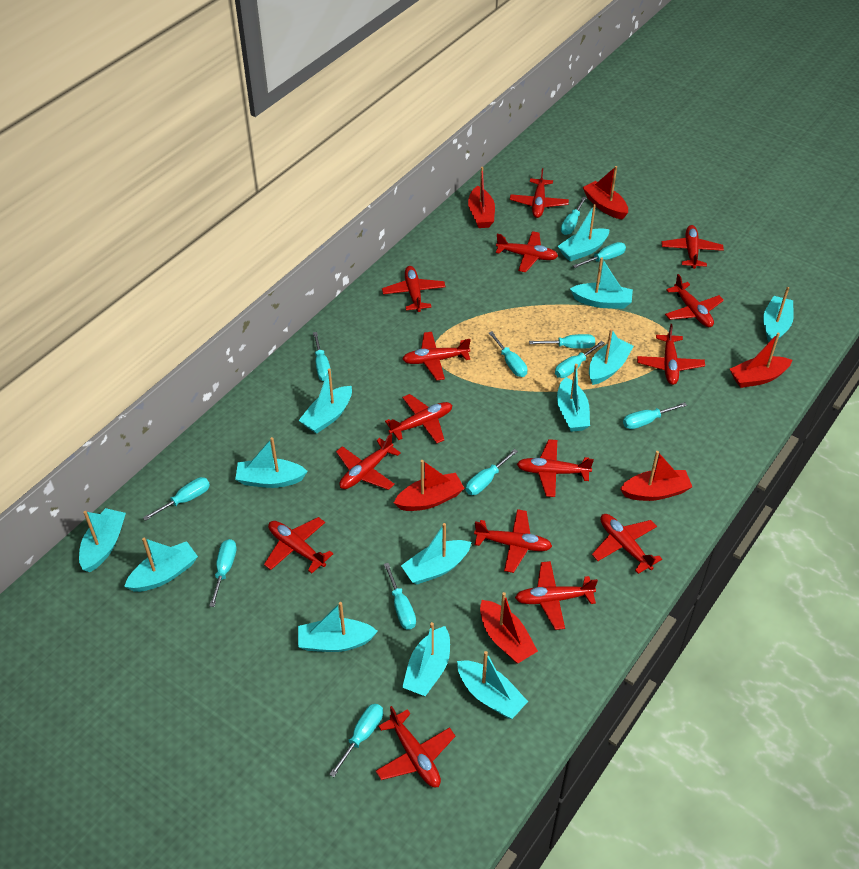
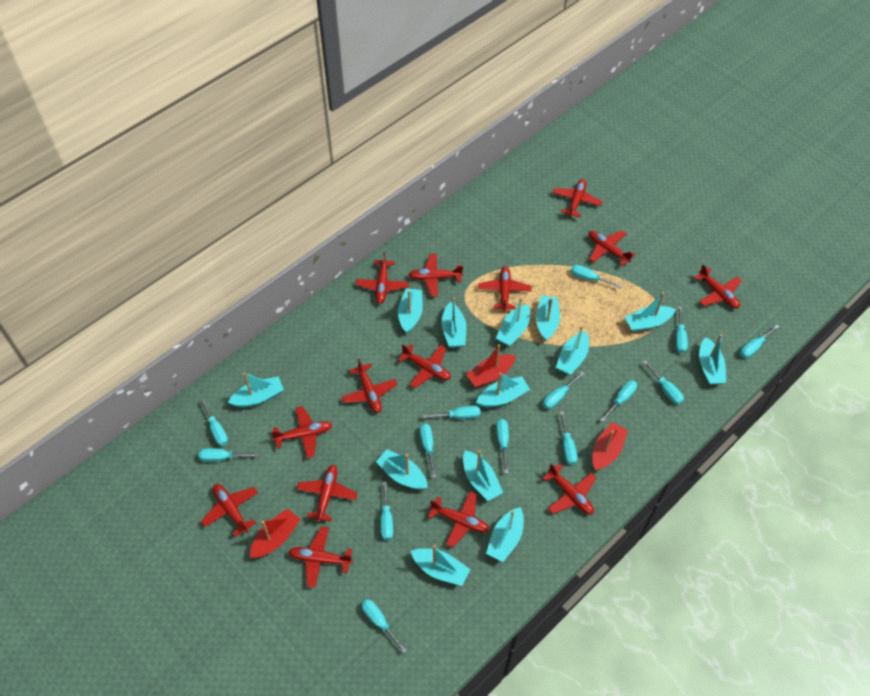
red boat: [394,460,465,511] [468,167,495,228] [480,592,538,663] [583,166,628,220] [620,451,692,501] [730,332,792,388] = 6 -> [250,508,301,558] [466,344,516,388] [592,422,628,471] = 3
red plane: [264,517,333,573] [336,434,401,490] [376,706,455,787] [382,266,446,312] [385,394,452,443] [402,332,471,381] [474,509,552,573] [496,231,558,272] [510,168,569,218] [515,561,598,630] [517,439,594,497] [592,514,662,574] [637,324,705,385] [662,225,724,269] [665,274,724,327] = 15 -> [201,484,258,537] [271,406,332,458] [288,526,353,588] [296,465,357,522] [342,359,398,413] [356,252,409,304] [398,344,451,388] [408,254,463,297] [428,492,489,548] [478,266,532,312] [543,463,596,514] [553,179,602,217] [589,230,635,266] [694,264,742,308] = 14
turquoise screwdriver: [143,477,210,521] [209,539,237,607] [313,332,331,381] [329,704,383,777] [384,563,416,630] [466,449,518,495] [489,331,527,377] [529,334,595,349] [555,341,605,378] [561,197,586,235] [573,242,626,268] [623,402,687,429] = 12 -> [198,448,259,462] [200,399,228,446] [361,599,407,653] [380,482,393,540] [420,423,436,478] [423,405,481,419] [496,419,509,473] [543,371,585,409] [560,411,577,465] [571,265,622,288] [601,380,637,422] [643,361,684,404] [675,306,688,353] [740,324,779,358] = 14

